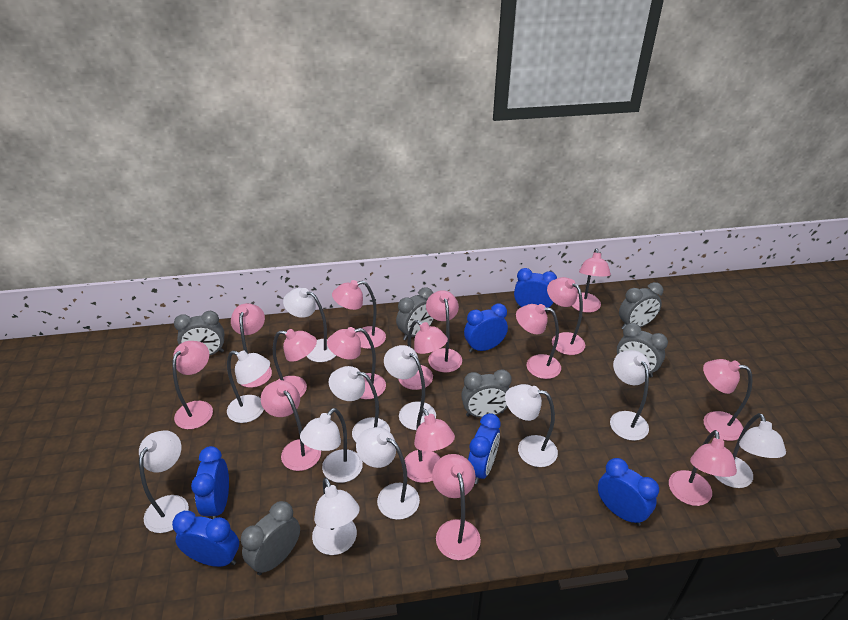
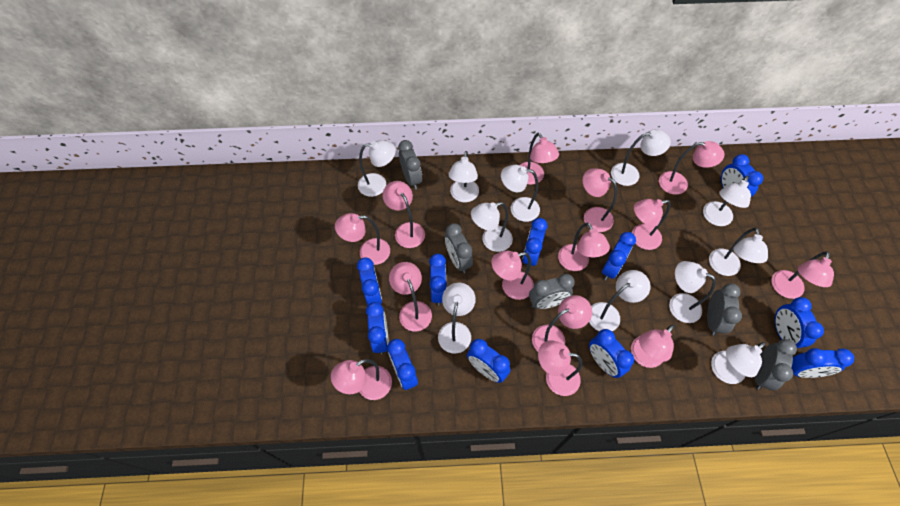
blue clock: [172,511,239,567] [191,446,229,519] [464,303,508,353] [468,413,500,484] [514,268,557,313] [598,458,659,526] = 6 -> [357,257,382,305] [366,302,389,355] [387,339,418,390] [429,254,447,306] [467,339,511,383] [523,218,548,268] [589,329,634,378] [602,232,636,281] [721,154,763,197] [775,297,824,348] [792,348,854,378] = 11
grey clock: [174,311,224,356] [241,501,300,575] [396,287,434,340] [461,369,512,418] [617,323,668,377] [619,282,663,330] = 6 -> [398,140,422,190] [445,223,473,273] [529,274,575,309] [707,283,742,335] [755,339,797,390] = 5
pink lamp: [172,341,213,429] [231,303,272,388] [261,380,321,471] [273,329,317,398] [327,327,386,399] [332,280,386,349] [399,320,448,390] [404,408,455,483] [426,290,462,373] [432,454,481,560] [516,304,561,379] [547,277,585,355] [572,249,611,313] [669,430,737,506] [703,359,752,441] = 15 -> [331,359,392,400] [335,213,390,265] [383,181,425,248] [389,262,432,331] [491,251,534,300] [520,133,559,185] [532,295,592,351] [538,340,582,396] [558,223,610,271] [583,168,617,232] [631,324,674,368] [632,199,671,250] [659,141,725,195] [771,251,834,299] = 14

